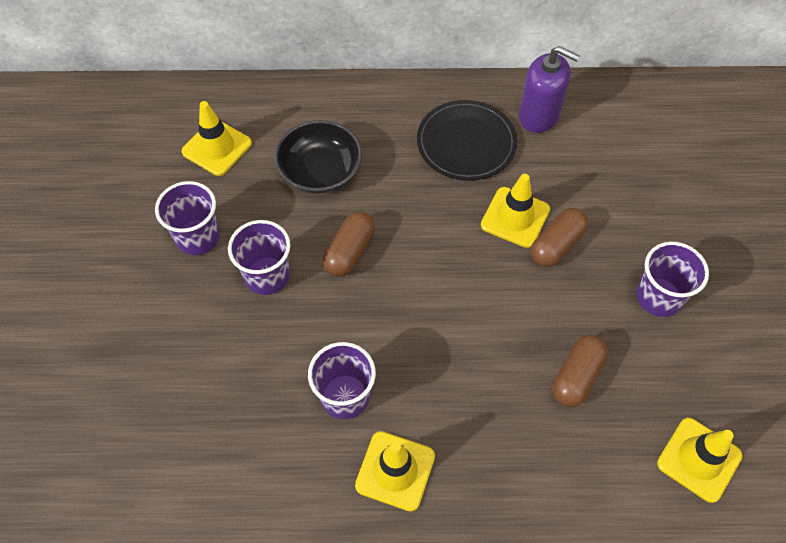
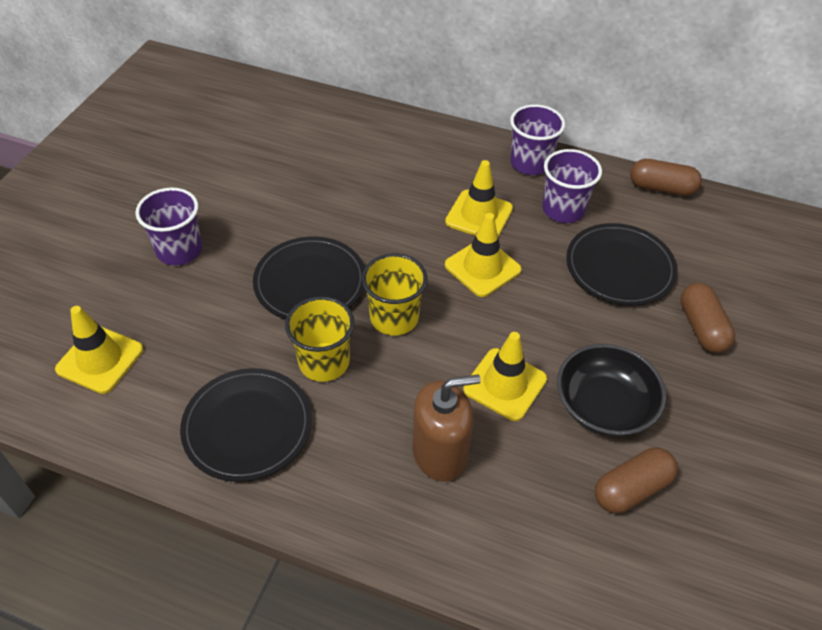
black plate: [417,100,517,181] = 1 -> [180,368,312,482] [253,237,365,320] [566,223,678,306] = 3
brown soap dispenser: none = 0 -> [413,375,481,482] = 1
purple cup: [155,181,220,255] [228,220,290,295] [308,342,376,419] [636,242,709,317] = 4 -> [135,188,202,265] [510,104,565,175] [542,149,602,223] = 3
purple soap dispenser: [519,46,580,133] = 1 -> none = 0
yellow cup: none = 0 -> [285,296,354,382] [362,253,427,335] = 2

